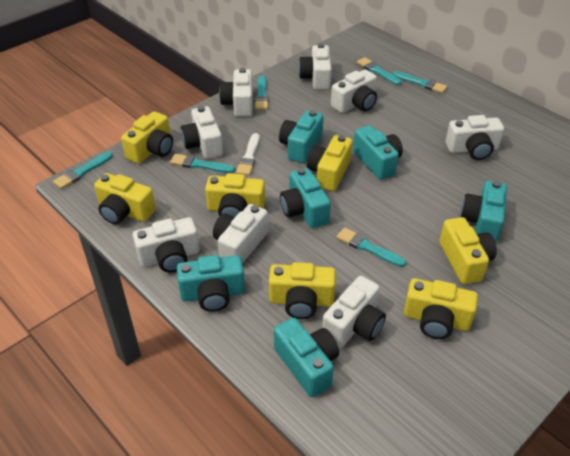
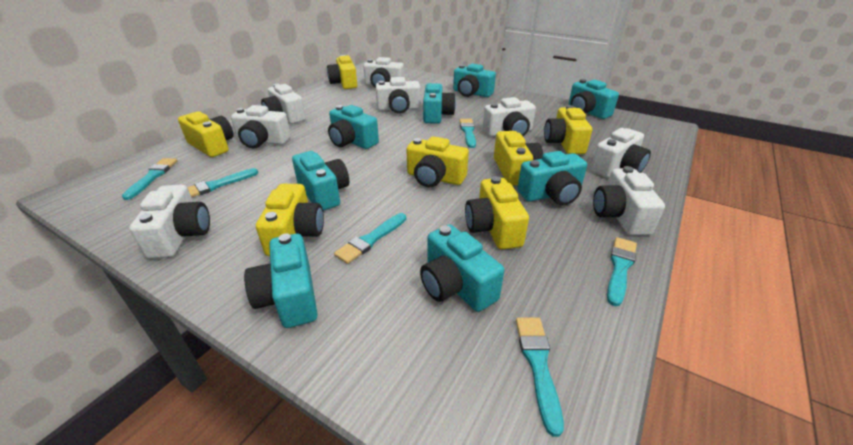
turquoise camera: [177,255,245,312] [274,318,339,397] [279,110,323,163] [280,168,331,228] [353,125,403,180] [460,181,507,242] = 6 -> [244,233,318,328] [292,151,349,211] [328,105,379,149] [420,225,504,312] [423,83,456,124] [453,63,496,97] [517,151,587,206] [569,79,619,119] = 8
white brush: [236,133,260,176] = 1 -> none = 0

